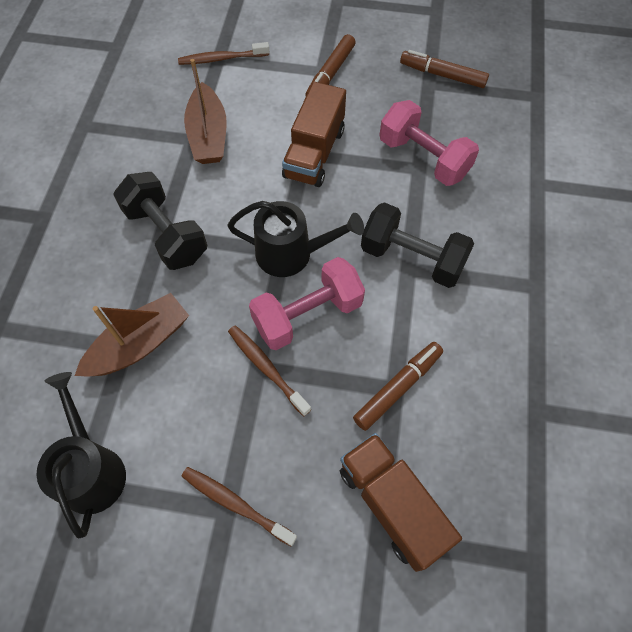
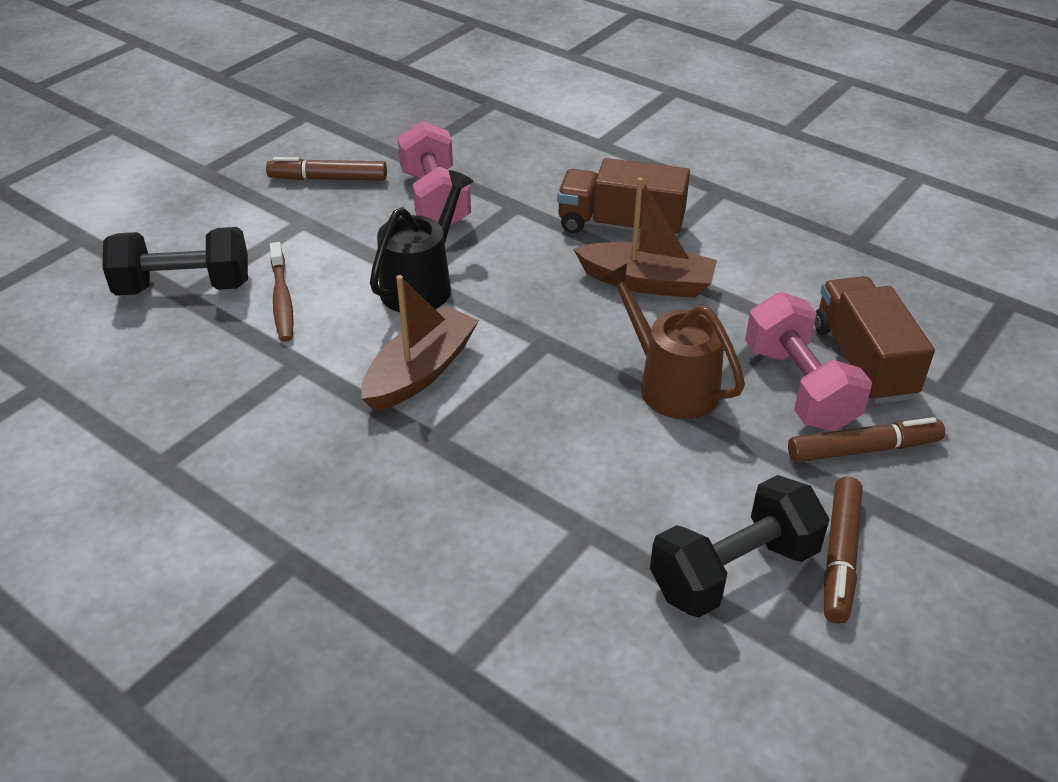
black watering can: [36,372,126,539] [227,201,364,277] = 2 -> [370,170,474,312] = 1
brown toothbrush: [178,42,269,65] [181,467,297,546] [228,326,311,417] = 3 -> [270,242,294,342] = 1
brown watering can: none = 0 -> [601,263,745,419] = 1

